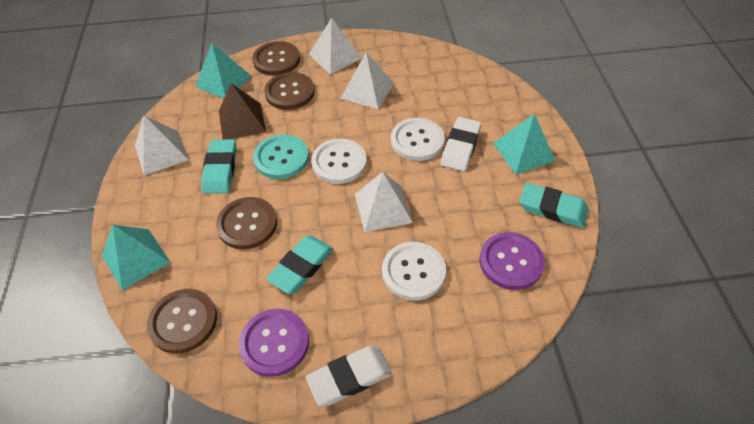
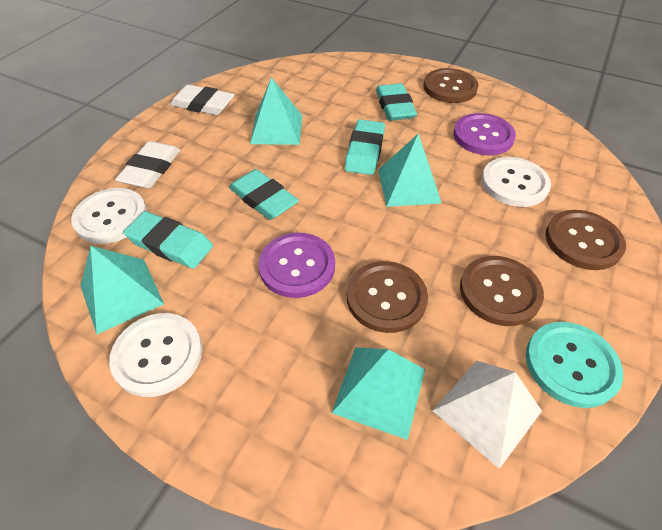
brown pyramid: [219,83,266,140] = 1 -> none = 0
turquoise eraser: [201,139,237,194] [266,236,334,294] [519,183,589,228] = 3 -> [123,211,213,269] [229,169,299,220] [345,119,385,175] [376,83,417,121] = 4
turquoise pyramid: [102,225,170,290] [195,43,252,99] [493,114,555,174] = 3 -> [81,246,164,334] [250,77,302,145] [332,347,425,440] [378,134,442,207] = 4
white pyramid: [135,115,189,175] [309,18,362,74] [340,52,394,109] [355,172,413,232] = 4 -> [432,361,542,469] = 1

